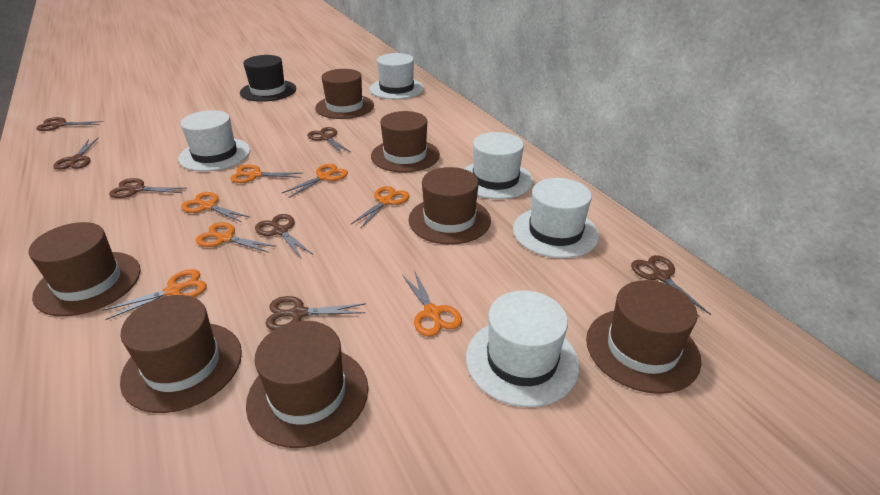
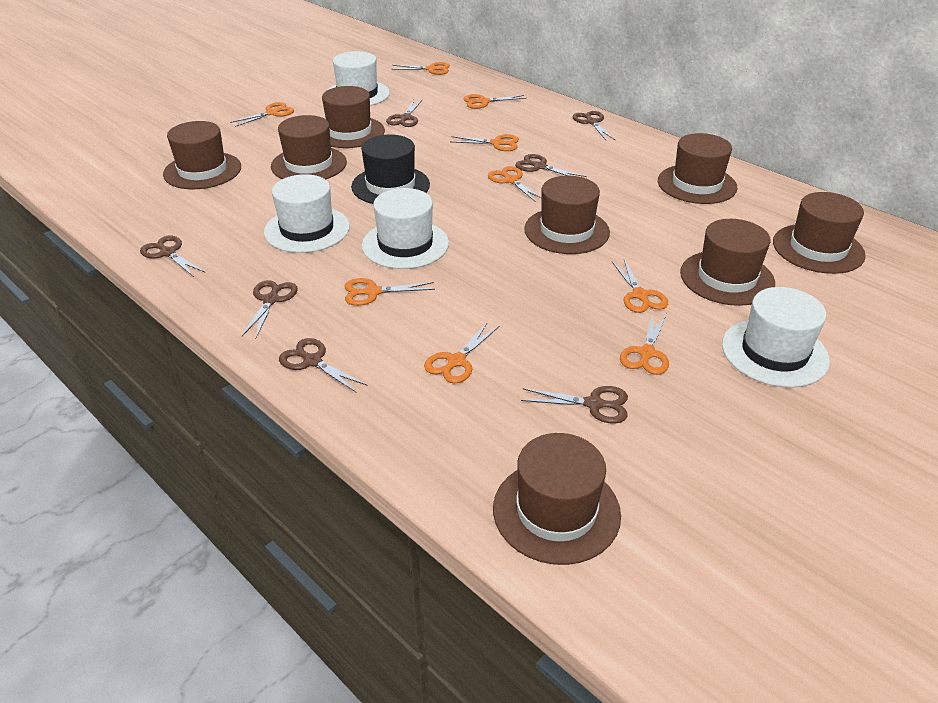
brown hat: [29,222,141,316] [120,295,242,413] [246,321,368,448] [315,69,374,119] [371,111,440,173] [408,167,491,245] [586,280,701,394] = 7 -> [163,121,241,189] [271,115,347,180] [322,86,385,148] [493,433,621,565] [524,176,610,254] [658,133,738,204] [680,219,775,306] [773,192,866,274] = 8
orange scissors: [102,269,207,320] [181,192,251,222] [196,222,277,253] [231,165,303,183] [282,164,348,198] [351,186,410,228] [402,270,462,336] = 7 -> [230,102,294,127] [345,278,435,306] [391,62,450,75] [424,322,499,383] [451,134,519,151] [463,94,527,109] [488,166,542,202] [612,259,668,313] [620,312,669,375] = 9
white hat: [178,110,250,171] [369,53,424,99] [464,132,533,199] [466,291,579,407] [513,178,599,258] = 5 -> [264,174,350,253] [328,51,390,106] [362,188,449,269] [722,287,830,388] = 4

